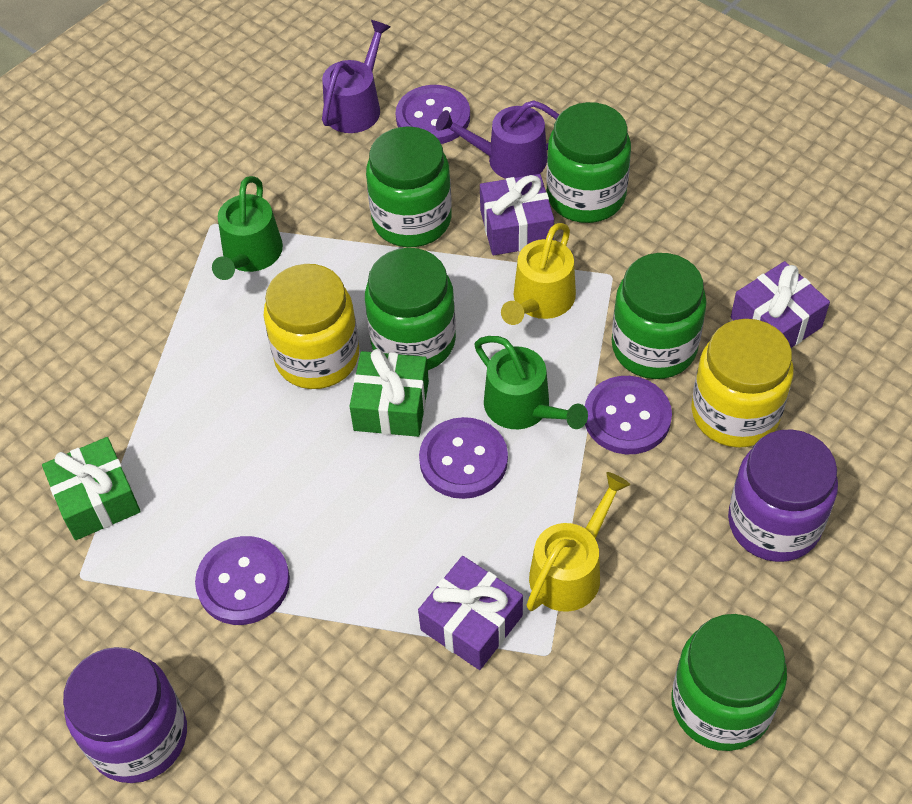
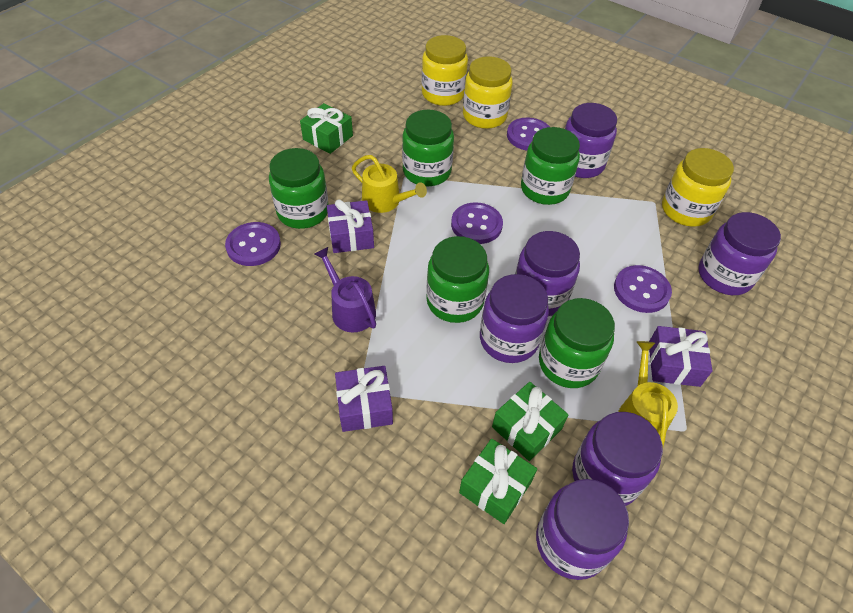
green gift: [42,437,141,540] [349,349,429,437] = 2 -> [300,103,353,154] [459,439,537,524] [492,382,568,461] = 3
green watering can: [212,176,283,280] [474,336,588,429] = 2 -> none = 0
purple jar: [63,647,187,783] [728,429,838,562] = 2 -> [480,274,549,363] [515,231,580,316] [536,479,629,580] [565,103,617,178] [572,412,663,506] [698,212,781,295] = 6
purple watering can: [322,20,391,133] [436,101,559,179] = 2 -> [314,247,376,332] = 1
yellow jar: [264,264,359,389] [691,319,794,448] = 2 -> [422,35,468,106] [463,56,513,129] [662,148,734,227] = 3

